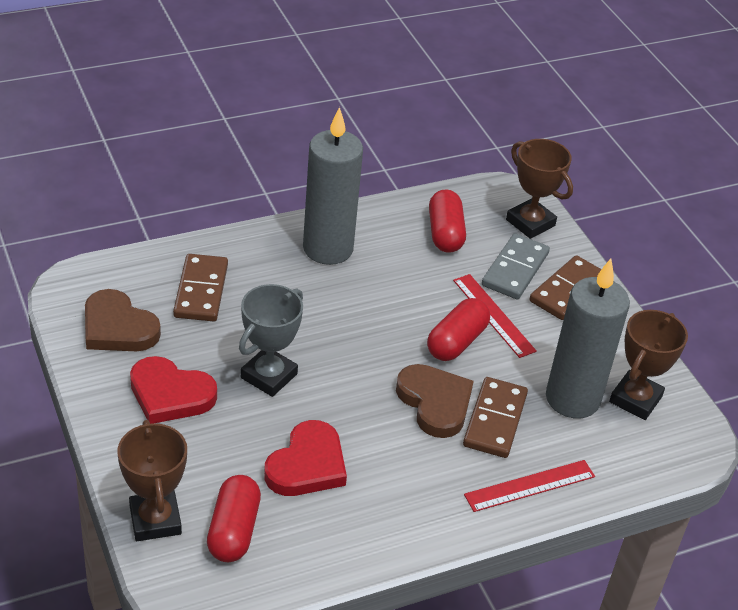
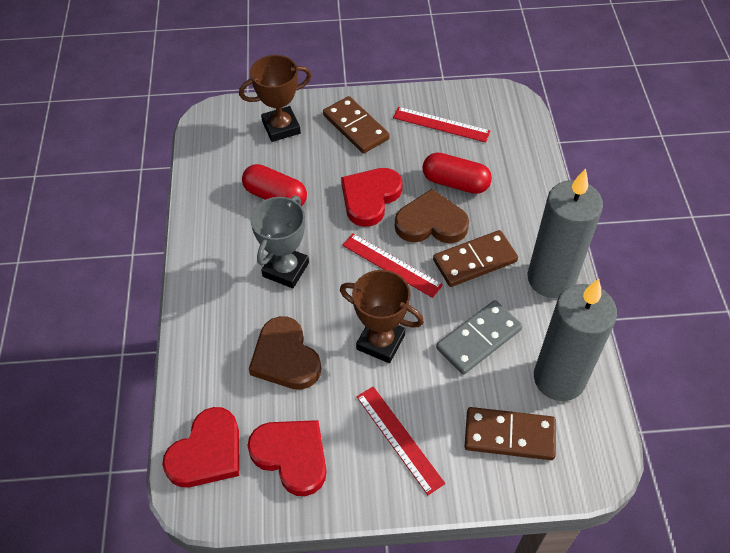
brown trophy: [117,420,187,541] [506,139,573,239] [609,310,688,420] = 3 -> [239,55,312,142] [340,270,424,363] = 2
red capsule: [207,475,261,562] [427,298,490,361] [429,189,466,253] = 3 -> [242,164,307,207] [422,153,492,194] = 2
red heart: [130,356,217,424] [264,420,347,496] = 2 -> [162,407,239,487] [247,420,327,496] [341,168,402,227] = 3
red ruler: [453,274,537,358] [464,460,595,512] = 2 -> [342,233,443,298] [356,386,445,495] [393,107,490,143] = 3

